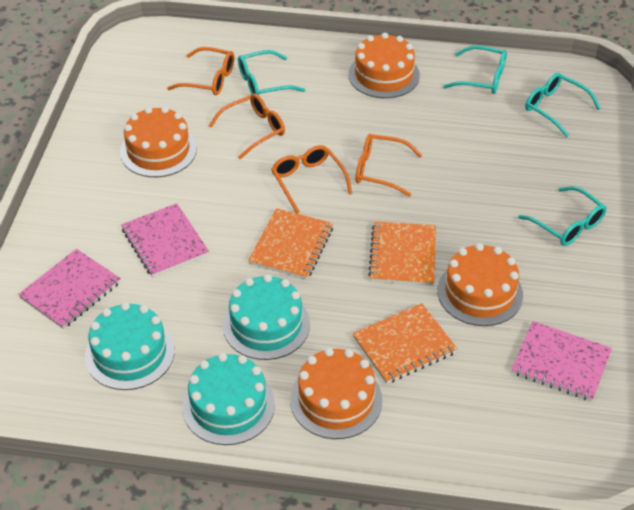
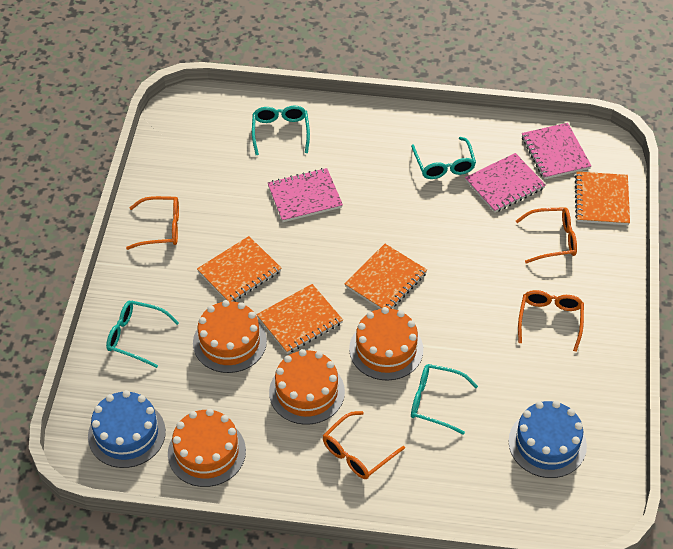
blue cake: none = 0 -> [88,390,166,468] [508,401,587,478] = 2
orange notebook: [248,208,333,280] [353,303,458,384] [368,221,436,286] = 3 -> [197,236,281,302] [257,284,343,354] [345,244,427,309] [575,172,630,225] = 4
turquoise cake: [85,302,175,390] [182,353,275,445] [223,274,310,360] = 3 -> none = 0

